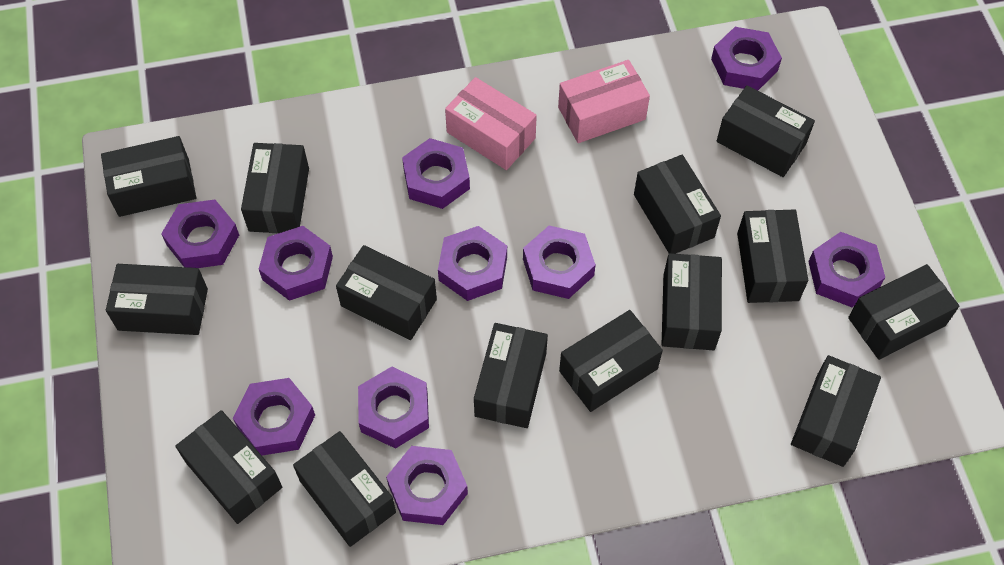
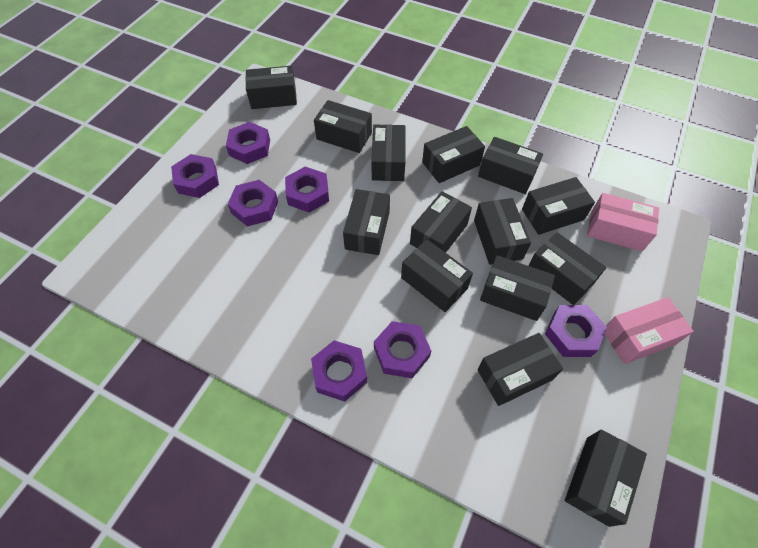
purple nut: [161,199,239,268] [233,378,315,455] [259,226,333,301] [358,367,429,449] [386,446,468,525] [402,138,470,209] [438,226,507,301] [523,225,596,299] [711,27,782,91] [808,232,885,307] = 10 -> [171,154,219,198] [226,122,270,164] [227,180,278,227] [285,167,329,213] [311,340,367,402] [374,321,431,378] [545,305,607,357] = 7

